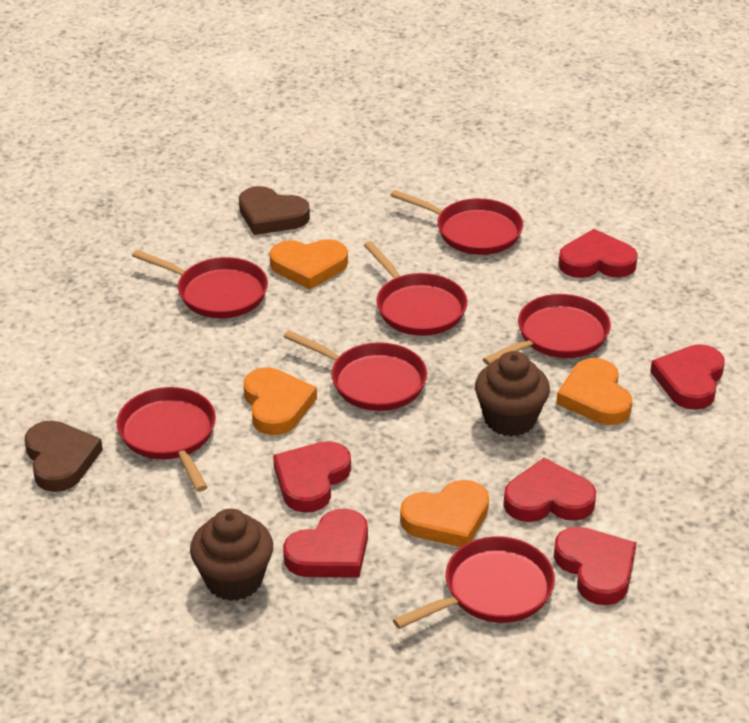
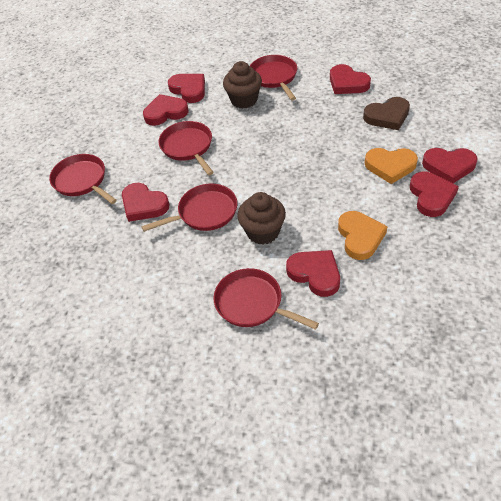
brown heart: [25,421,103,492] [239,186,310,235] = 2 -> [363,97,410,130] = 1
orange heart: [244,367,317,435] [270,239,348,289] [400,480,489,547] [556,358,633,425] = 4 -> [338,211,388,260] [365,148,418,184] = 2
red heart: [273,441,351,513] [283,508,368,578] [503,458,596,522] [554,527,637,605] [558,229,638,278] [650,344,725,410] = 6 -> [122,183,170,222] [143,94,189,126] [168,74,205,103] [286,250,340,297] [330,64,371,94] [410,172,459,217] [422,148,478,183] = 7
red pan: [117,387,216,492] [132,250,268,318] [284,330,427,411] [364,241,467,336] [390,190,523,255] [393,536,555,629] [483,294,611,365] = 7 -> [49,154,117,204] [142,184,237,232] [158,121,214,175] [214,268,319,330] [250,55,297,101] = 5

